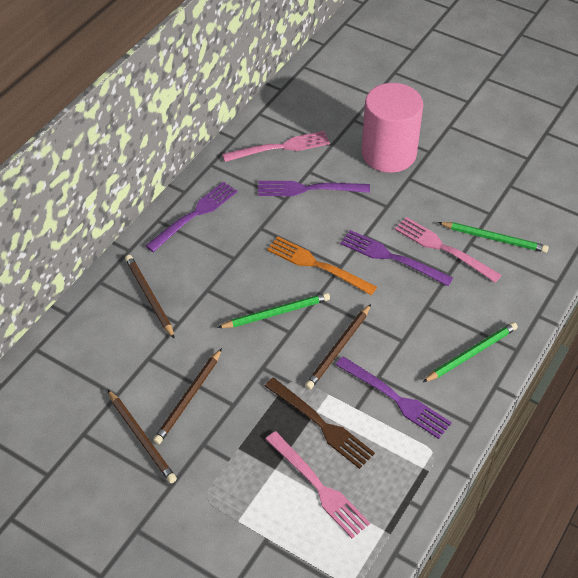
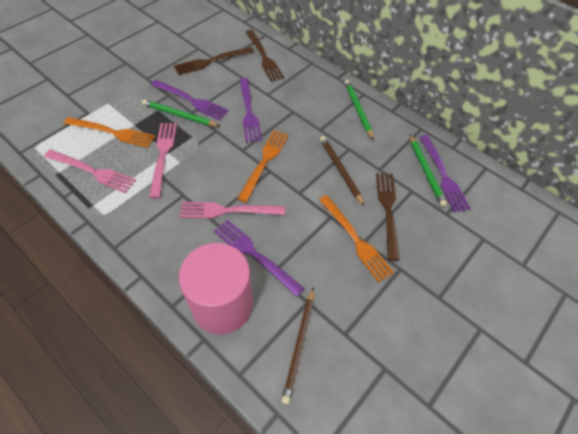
brown fork: [265,378,375,469] = 1 -> [174,47,254,75] [246,30,284,81] [376,173,399,261] = 3
brown pencil: [107,389,177,483] [125,255,175,339] [153,348,222,444] [305,304,371,390] = 4 -> [281,287,314,405] [320,136,365,207] = 2
orange fork: [267,237,377,295] = 1 -> [64,117,155,148] [237,130,289,203] [319,195,394,282] = 3

